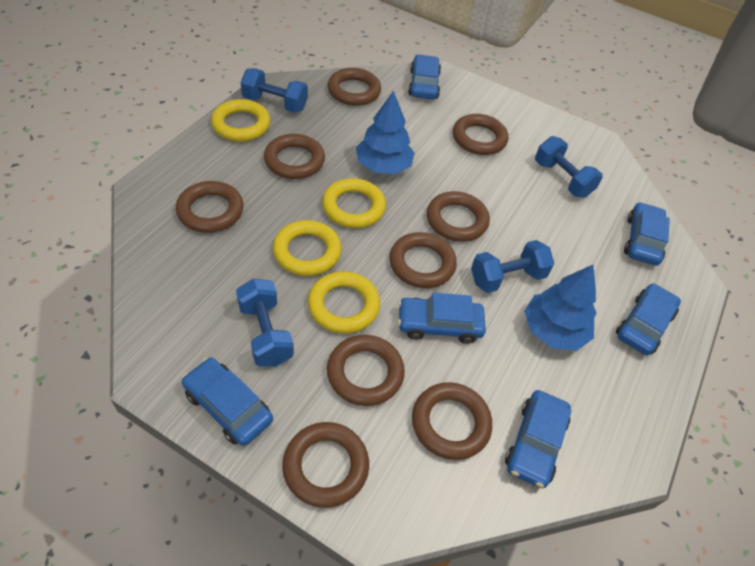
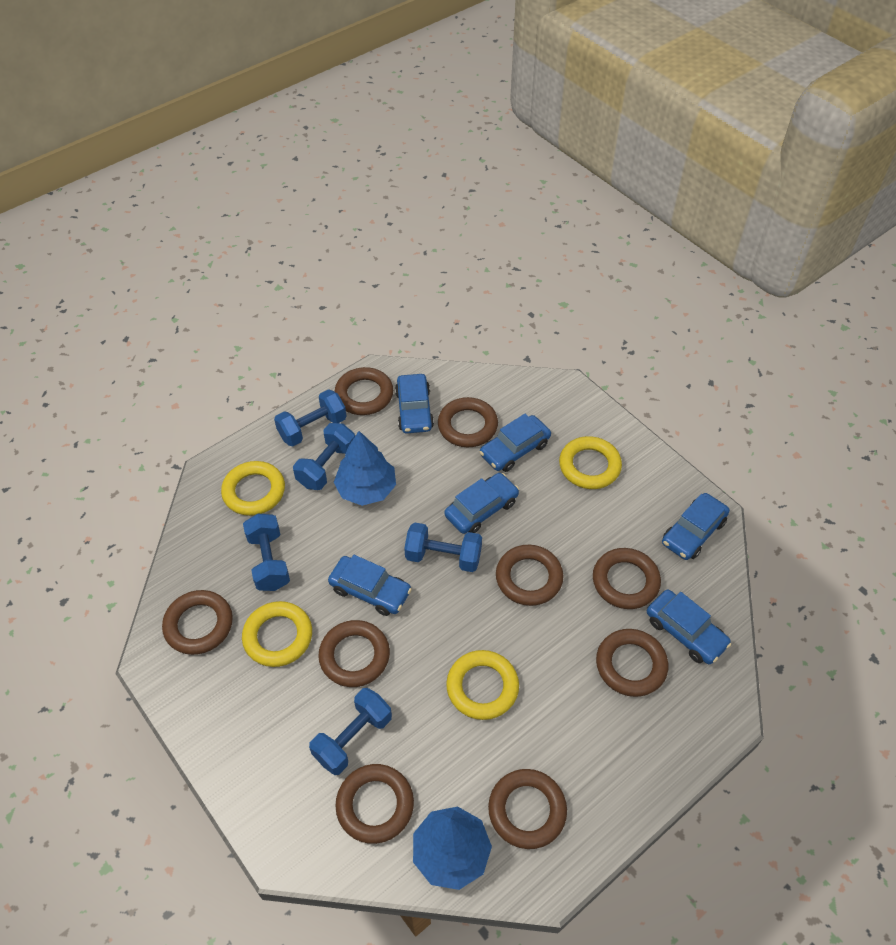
blue dumbbell: [236,279,294,366] [241,68,308,113] [471,240,554,293] [535,136,603,198] = 4 -> [243,514,290,591] [274,389,346,446] [293,423,355,490] [309,688,392,775] [404,523,482,572] = 5

